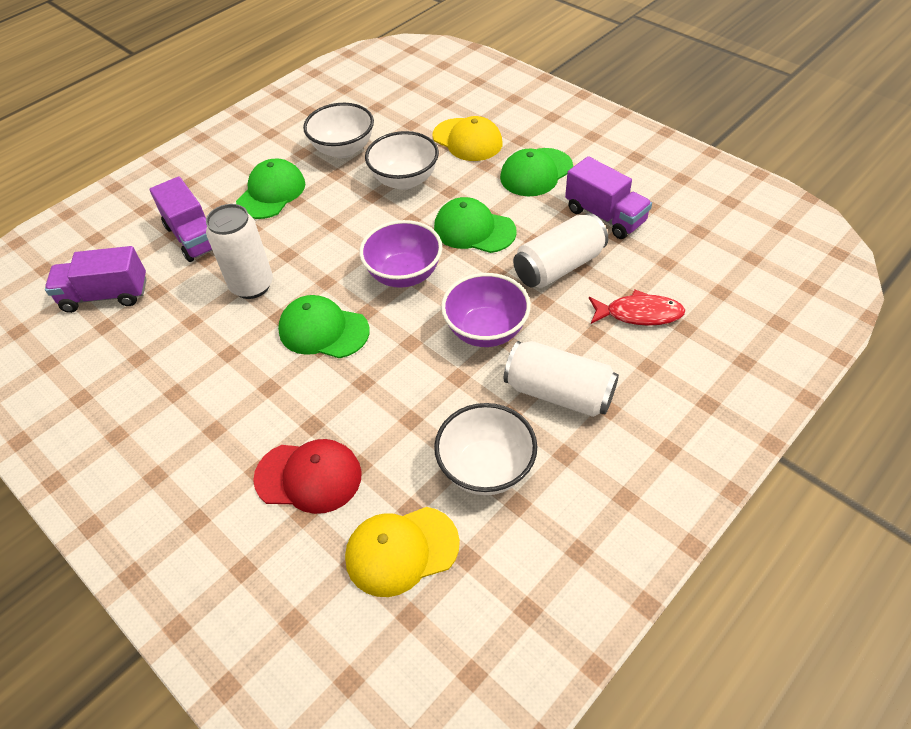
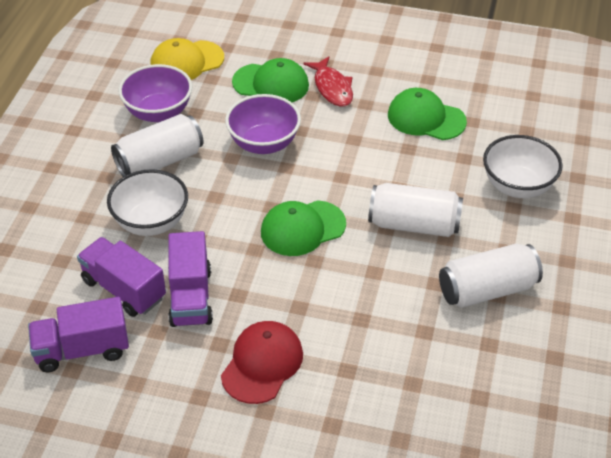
green cap: [236,159,305,219] [278,295,370,358] [434,197,517,253] [500,148,573,196] = 4 -> [232,58,309,102] [261,200,346,256] [388,88,467,140] = 3
white bowl: [303,103,374,158] [365,131,439,190] [434,403,537,495] = 3 -> [107,169,188,236] [483,135,563,198] = 2
yellow cap: [345,507,460,597] [432,116,503,161] = 2 -> [150,38,224,80] = 1

